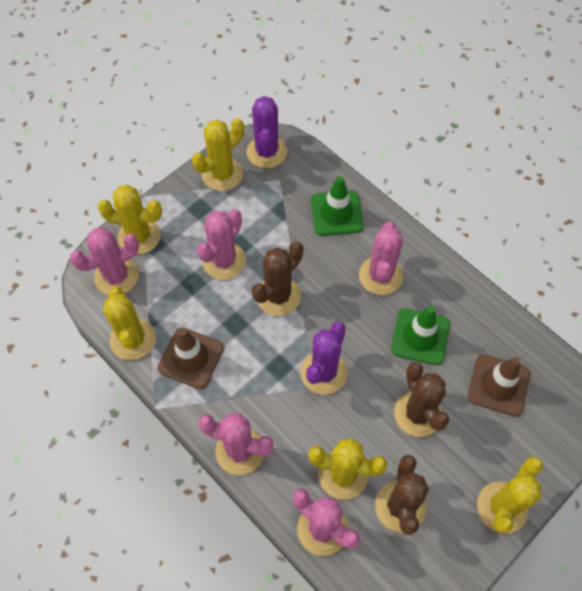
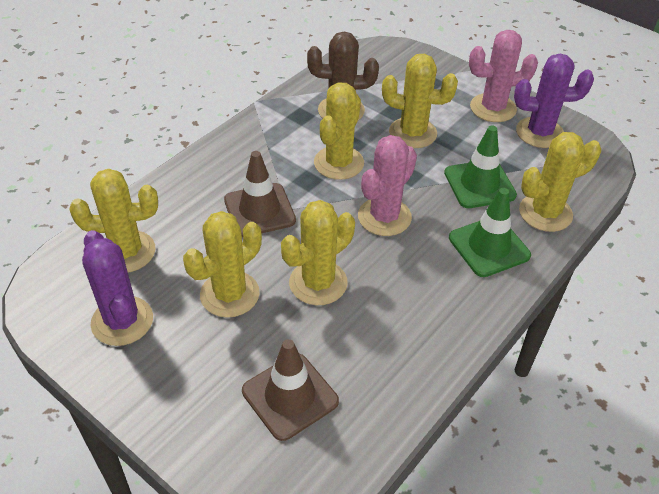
brown cactus: [252,242,303,316] [375,455,429,535] [394,362,449,437] = 3 -> [307,32,379,121] = 1
pink cactus: [70,227,139,295] [197,209,246,280] [198,413,274,475] [293,489,360,556] [359,222,403,295] = 5 -> [358,135,417,236] [469,30,538,122] = 2
yellow cactus: [98,185,162,255] [103,287,156,360] [192,118,244,191] [308,438,387,500] [477,456,543,534] = 5 -> [69,169,158,272] [183,211,262,318] [281,200,355,305] [314,82,364,180] [382,54,458,148] [519,132,601,232] = 6

